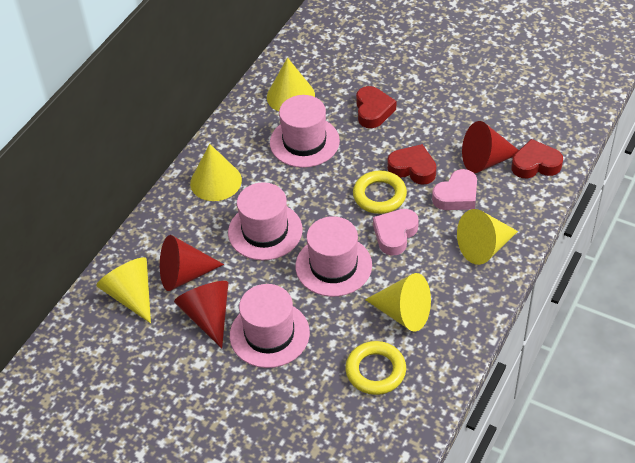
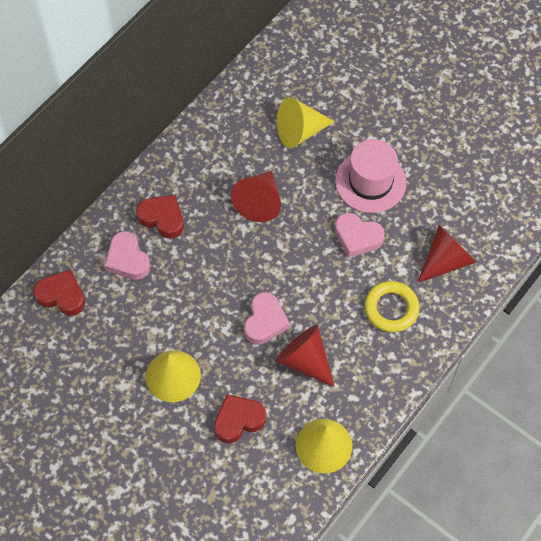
pink hat: [228,182,303,260] [230,284,310,368] [270,95,340,168] [295,216,372,297] = 4 -> [335,139,407,213] = 1
pink heart: [373,209,419,256] [432,169,477,210] = 2 -> [104,231,150,280] [244,292,290,345] [335,213,385,257] = 3
yellow cone: [96,257,151,323] [190,144,242,201] [267,58,315,111] [365,273,431,332] [457,209,518,265] = 5 -> [146,350,201,402] [277,97,335,148] [296,419,352,473] = 3
yellow ring: [345,341,406,395] [353,171,407,214] = 2 -> [364,281,420,332] = 1

